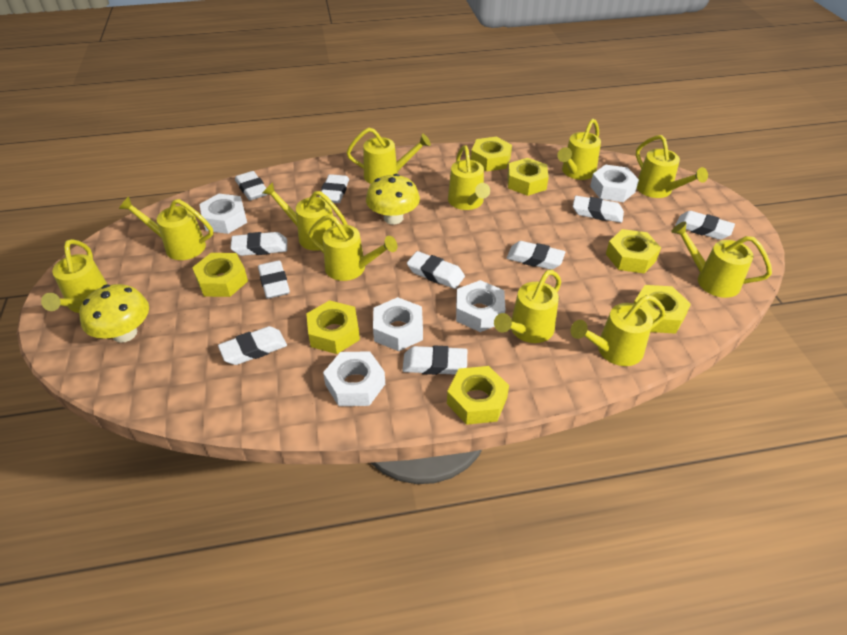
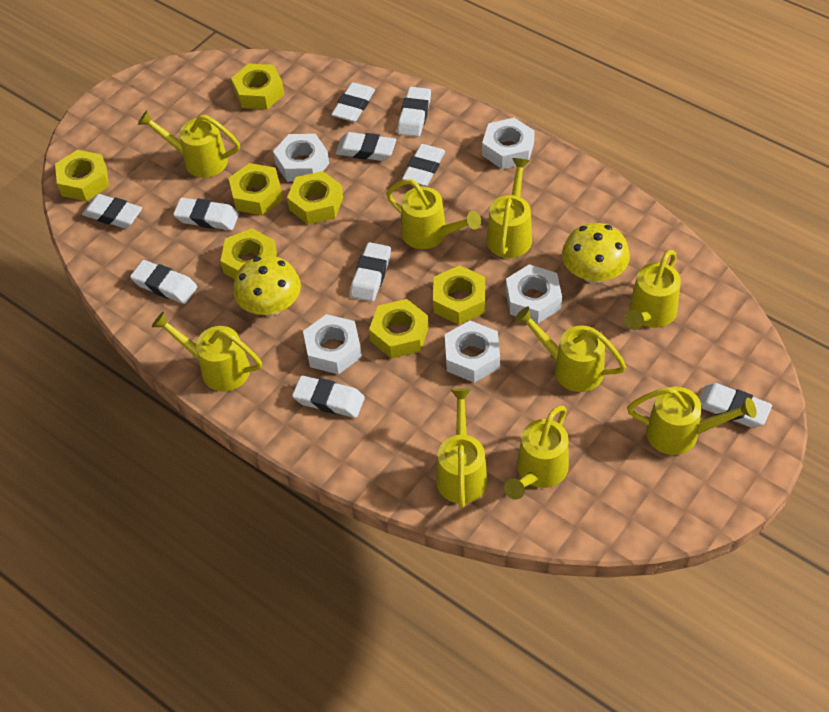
yellow watering can: [41,239,107,313] [119,196,213,260] [263,182,347,251] [308,214,397,281] [346,128,431,184] [448,145,490,210] [494,270,561,343] [557,119,601,180] [571,295,666,366] [636,135,708,198] [671,222,772,298] = 11 -> [138,110,240,178] [152,312,262,391] [386,179,481,249] [436,388,488,508] [486,158,532,258] [504,406,569,500] [515,306,626,392] [624,250,681,330] [627,387,756,455] = 9

